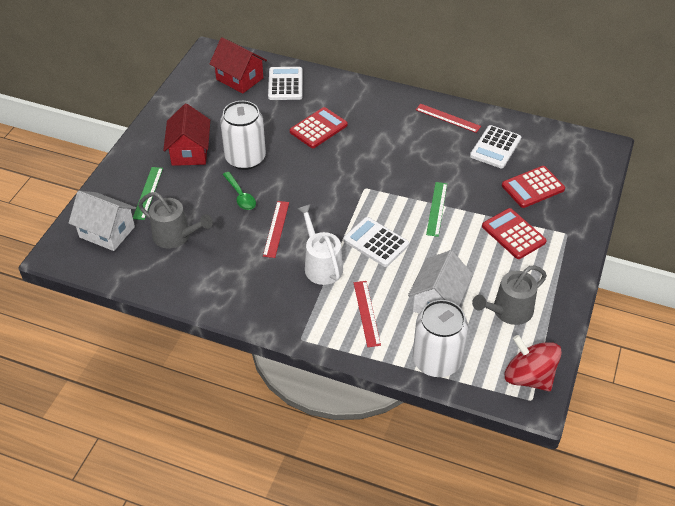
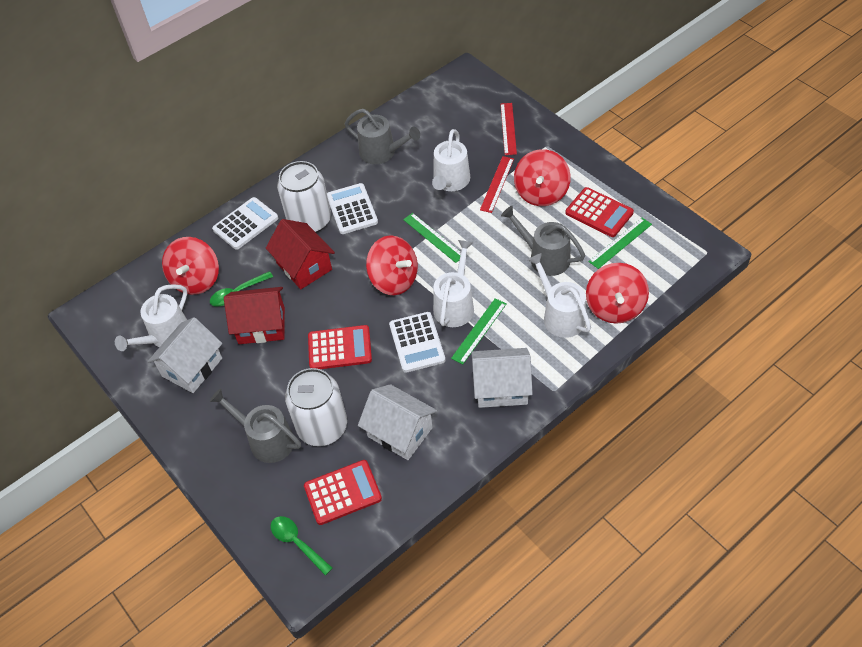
green ruler: [133,167,163,220] [426,182,447,237] = 2 -> [403,213,461,263] [451,298,506,364] [588,218,652,269] = 3
green spoon: [223,172,256,210] = 1 -> [210,271,273,307] [270,516,333,575] = 2
grey watering can: [138,192,213,249] [472,266,547,325] = 2 -> [210,388,301,463] [345,109,420,164] [501,206,585,276] = 3
red ruler: [263,201,289,258] [354,281,381,347] [416,104,481,133] = 3 -> [480,156,514,213] [500,103,517,155] = 2
red spinning top: [505,335,562,391] = 1 -> [162,237,219,295] [366,235,418,295] [514,149,571,206] [586,263,649,324] = 4
white house: [69,191,136,251] [408,250,473,313] = 2 -> [147,317,222,393] [358,384,437,460] [471,348,533,408] = 3
white watering can: [297,204,343,285] = 1 -> [115,284,187,351] [432,129,470,191] [433,240,474,327] [528,253,591,338] = 4

